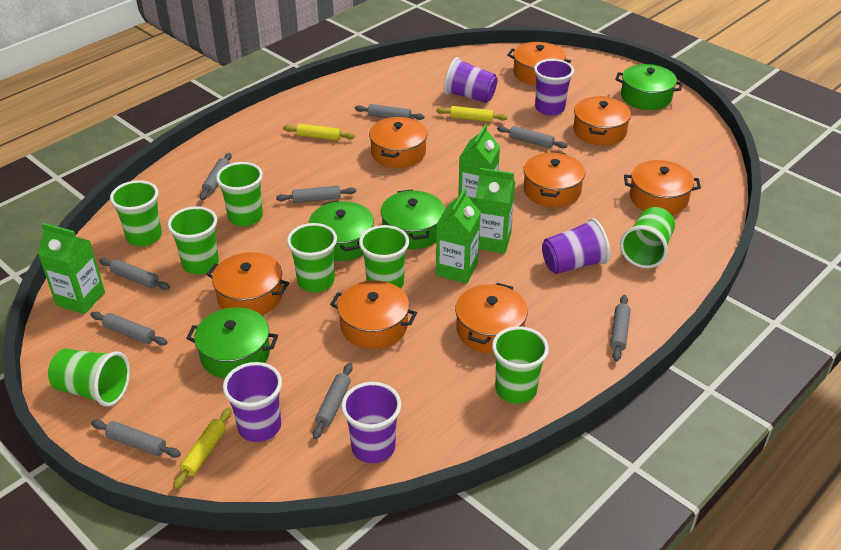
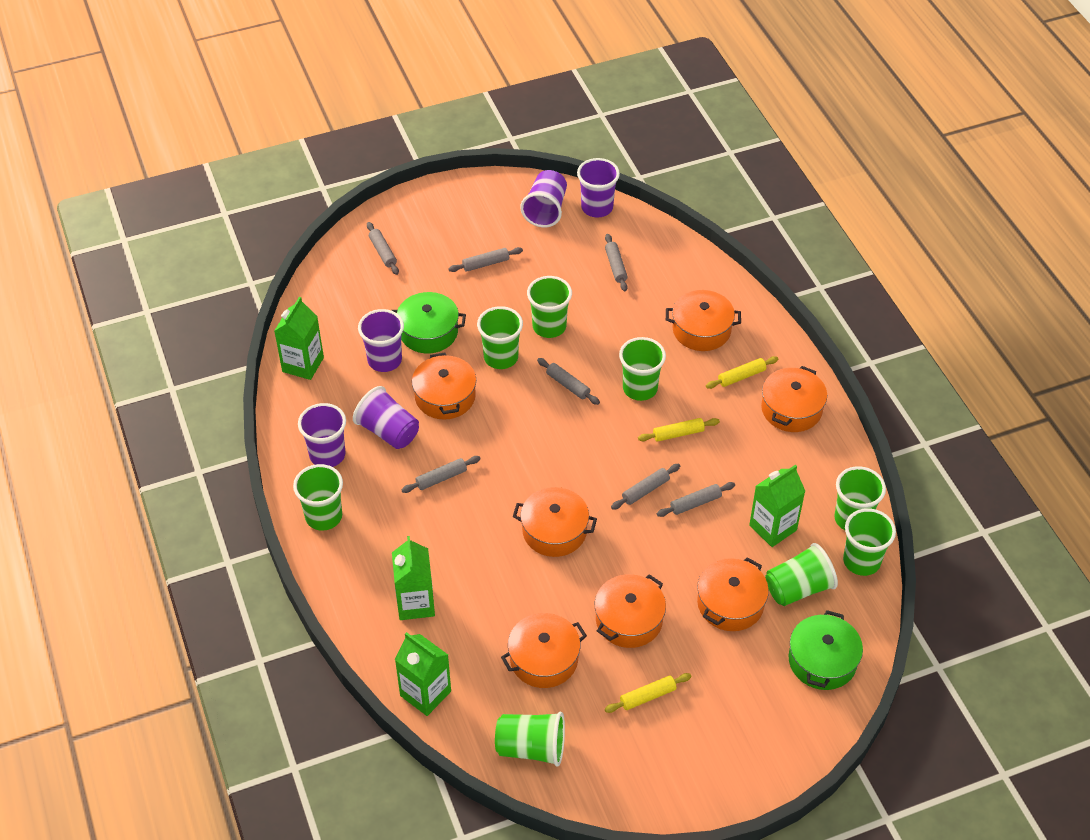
green pot: [186,307,278,379] [309,200,374,261] [380,189,445,249] [616,64,683,110] = 4 -> [391,292,466,353] [789,610,863,690] = 2
grey rolling pin: [90,312,167,346] [91,420,181,458] [99,258,170,290] [200,153,232,200] [276,186,356,203] [313,363,353,439] [355,104,425,120] [497,126,568,148] [610,295,631,362] = 9 -> [367,222,399,275] [401,456,481,493] [448,247,523,272] [537,358,600,405] [605,234,628,291] [611,464,680,510] [657,482,735,517] = 7
orange pot: [206,252,289,315] [330,280,417,349] [369,116,427,168] [455,283,528,353] [507,42,571,85] [524,152,585,207] [573,96,631,146] [624,160,701,215] = 8 -> [412,353,476,420] [501,613,587,688] [513,487,597,557] [595,574,666,648] [666,290,741,351] [697,557,769,631] [761,366,827,432] = 7

